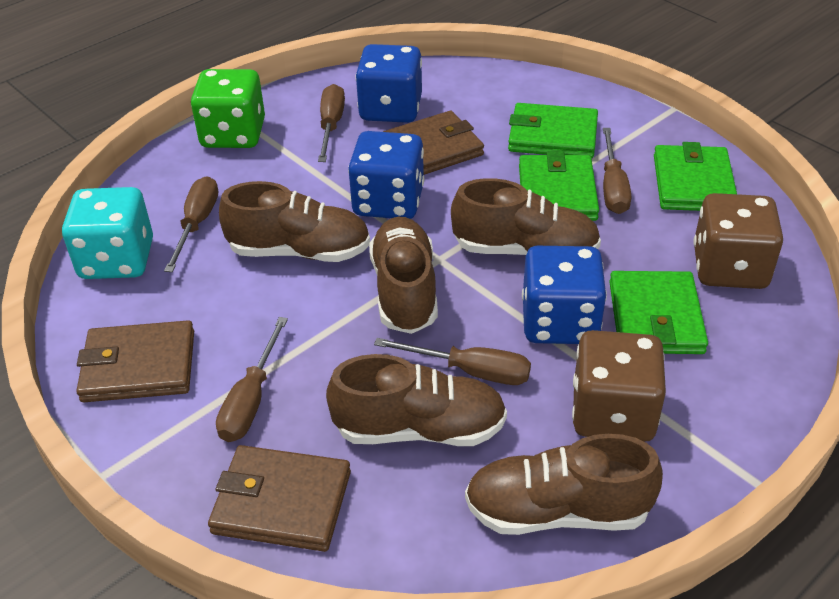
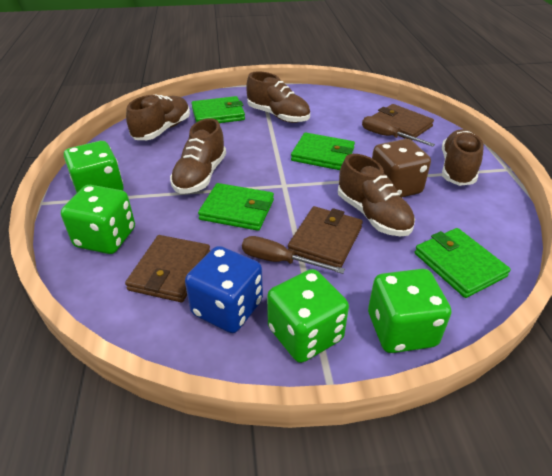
blue dice: [348,131,424,219] [356,44,422,123] [522,246,607,344] = 3 -> [185,246,263,333] = 1
brown dice: [572,330,666,442] [693,193,783,289] = 2 -> [372,139,431,198] = 1
brown screwdriver: [164,176,218,272] [216,317,288,442] [318,84,345,162] [374,338,531,385] [603,128,631,214] = 5 -> [242,236,345,274] [362,116,435,147] = 2
green dice: [191,69,265,148] = 1 -> [61,185,135,254] [64,141,123,193] [267,269,349,363] [368,269,451,353] = 4
turquoise dice: [62,187,153,279] = 1 -> none = 0

